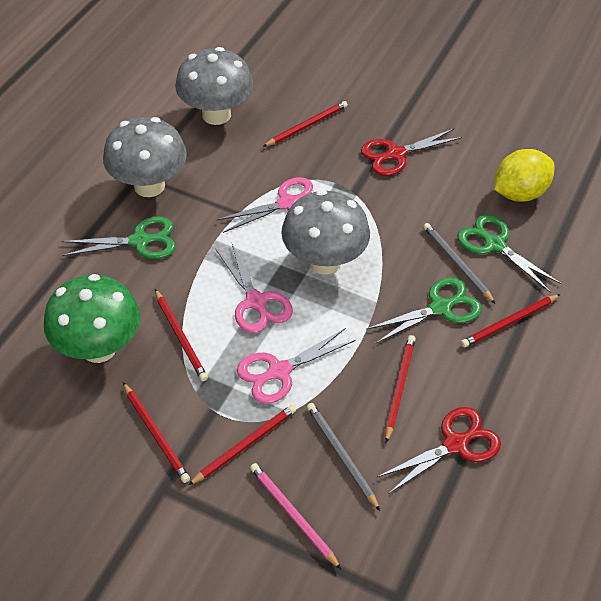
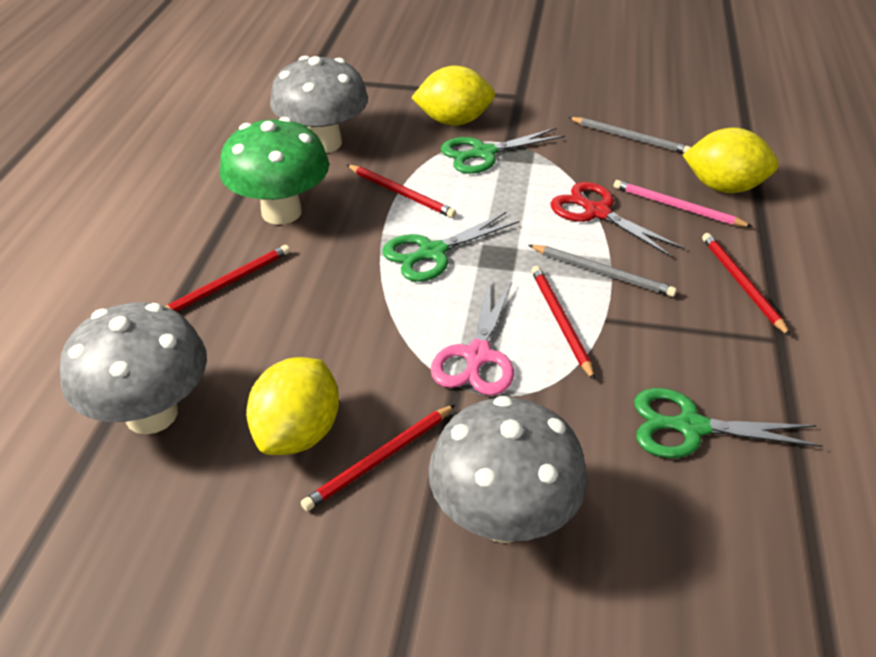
pink scissors: [216,177,313,233] [216,242,293,333] [237,328,356,404] = 3 -> [430,281,514,396] = 1
red pencil: [123,382,190,483] [155,289,208,381] [188,404,296,485] [263,101,348,147] [385,335,416,443] [461,294,561,347] = 6 -> [165,245,290,312] [301,404,455,511] [347,165,456,218] [531,266,595,381] [702,233,791,337] = 5
red scissors: [361,129,463,176] [377,407,501,494] = 2 -> [550,182,684,257] = 1
yellow lemon: [494,149,554,202] = 1 -> [246,357,339,455] [411,66,495,126] [683,128,779,193] = 3

